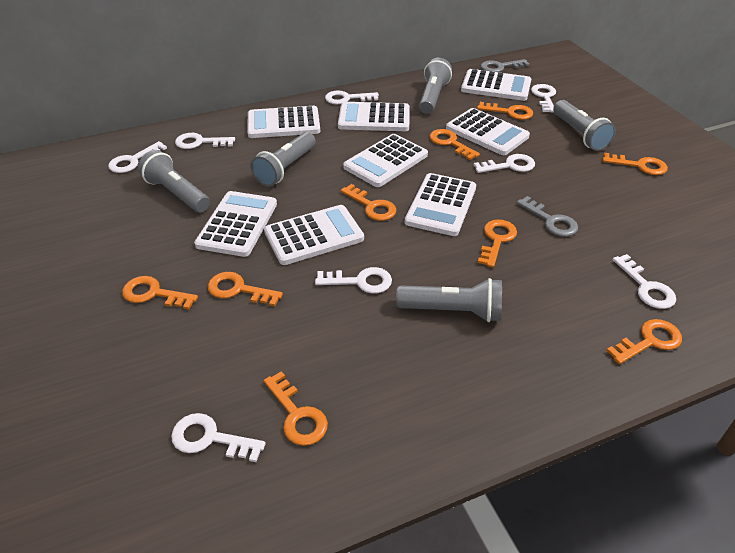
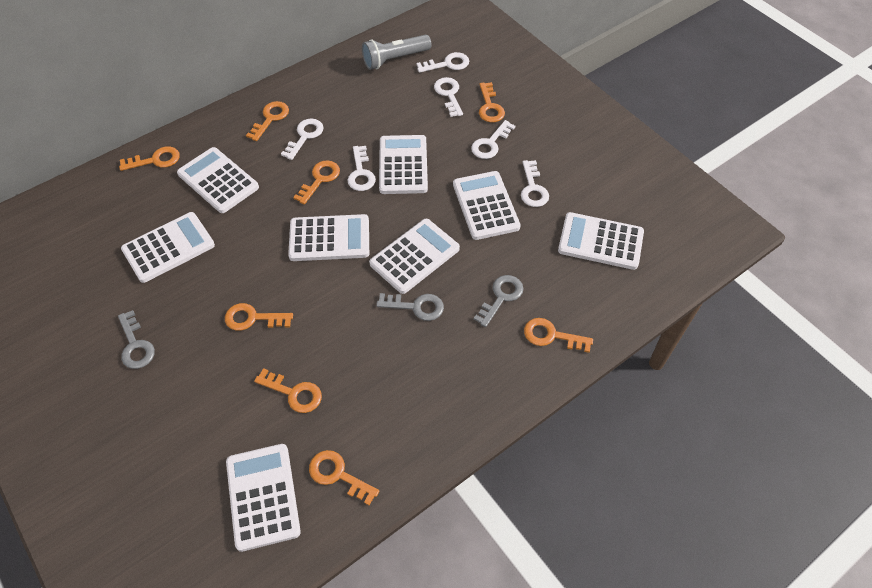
grey flashlight: [138,150,210,212] [250,132,316,186] [396,278,502,322] [419,58,452,114] [553,100,616,151] = 5 -> [362,35,432,70] = 1
grey key: [481,59,530,72] [517,196,578,237] = 2 -> [118,310,155,369] [376,293,444,321] [473,275,524,327] = 3
orange key: [122,276,198,310] [208,272,283,306] [264,371,328,446] [341,184,397,221] [430,129,480,160] [477,102,533,120] [478,219,517,267] [602,153,668,175] [606,319,682,364] = 9 -> [119,146,180,171] [225,303,293,331] [246,101,289,141] [254,368,322,413] [293,160,340,204] [309,450,379,505] [479,82,505,122] [524,318,593,353] = 8
white key: [108,141,167,173] [171,413,266,462] [175,133,235,149] [315,267,392,294] [325,90,379,104] [474,154,535,173] [531,84,556,113] [613,254,676,309] = 8 -> [281,118,324,160] [348,146,376,191] [416,52,469,73] [434,77,463,117] [471,120,515,159] [521,160,549,207] = 6

